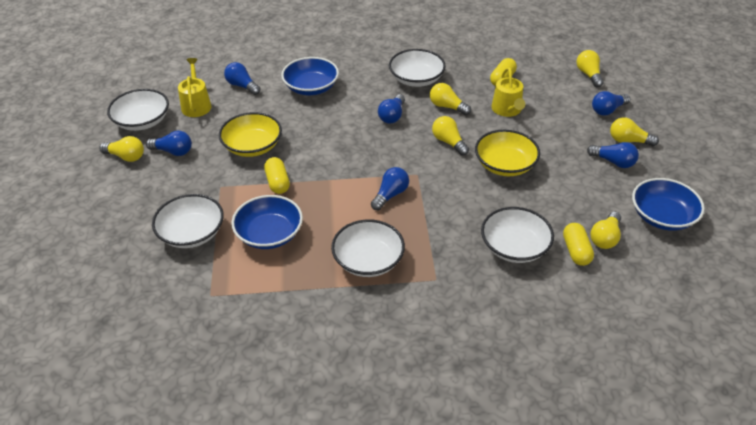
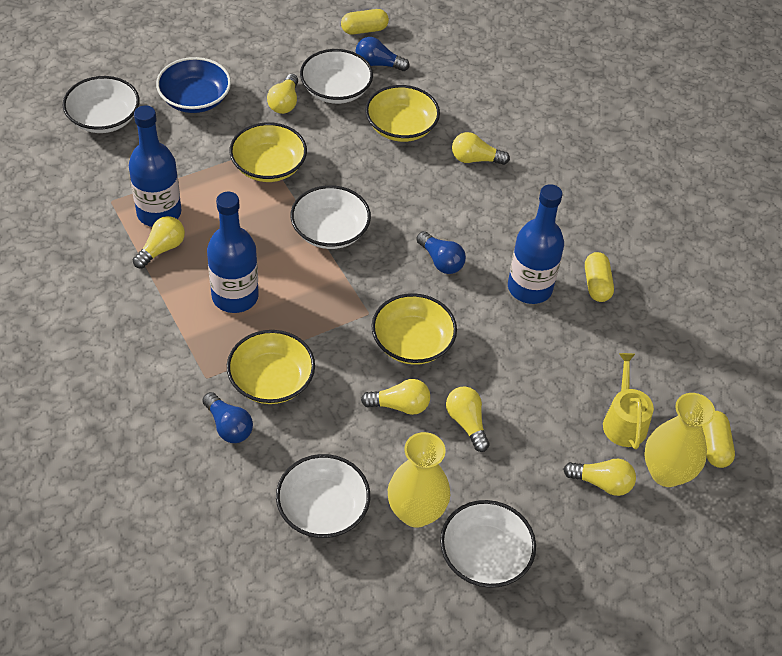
blue bottle: none = 0 -> [129,106,181,227] [207,192,259,313] [508,184,564,304] = 3
blue bowl: [231,195,303,249] [281,57,339,95] [632,178,705,231] = 3 -> [156,57,231,113] = 1
blue light bulb: [146,131,192,156] [224,62,260,95] [371,167,409,210] [378,94,405,124] [587,142,639,168] [592,91,630,116] = 6 -> [202,392,253,443] [356,37,410,71] [416,231,466,274] = 3
yellow bowl: [219,112,282,157] [475,130,540,176] = 2 -> [227,330,315,404] [229,122,307,182] [365,85,440,142] [372,293,457,365] = 4
yellow vase: none = 0 -> [388,432,450,528] [644,393,715,487] = 2
yellow watering can: [178,58,212,117] [491,67,525,117] = 2 -> [603,353,654,449] = 1

